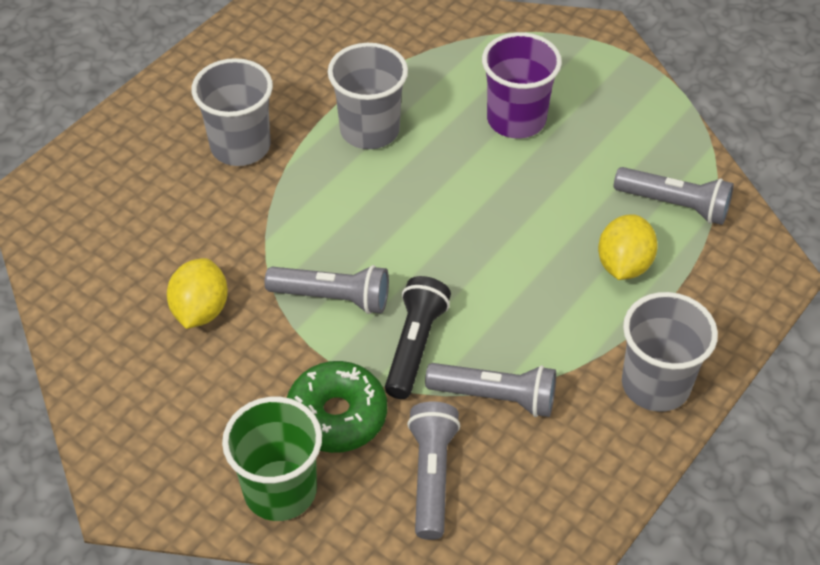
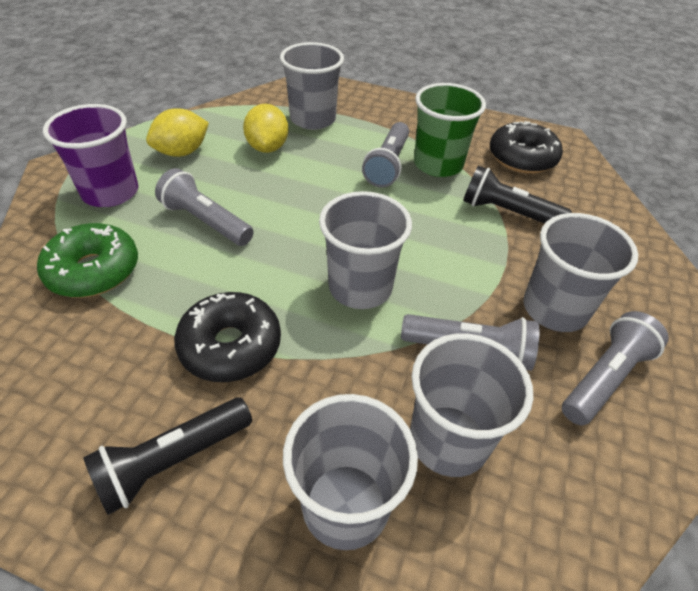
black donut: none = 0 -> [174,292,281,382] [490,121,563,174] = 2
black flashlight: [385,276,451,399] = 1 -> [83,397,252,515] [463,166,572,224] = 2
grey cup: [191,58,273,166] [328,43,408,149] [622,292,718,412] = 3 -> [280,42,344,130] [283,394,418,550] [319,191,412,309] [410,333,533,477] [523,213,638,332] = 5

